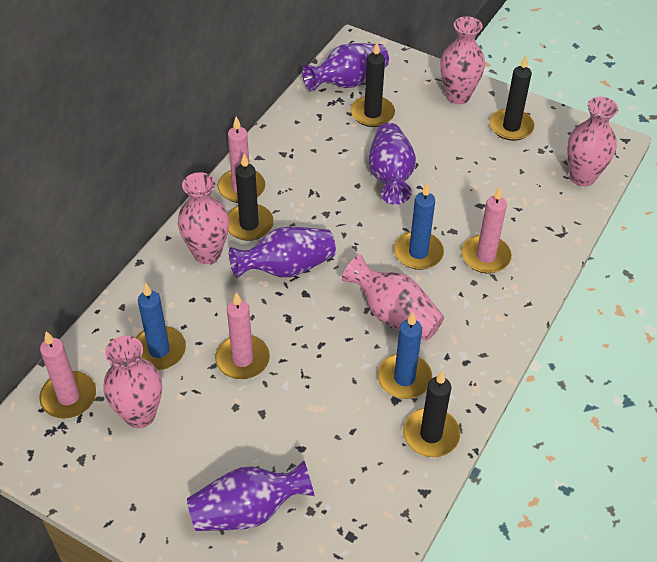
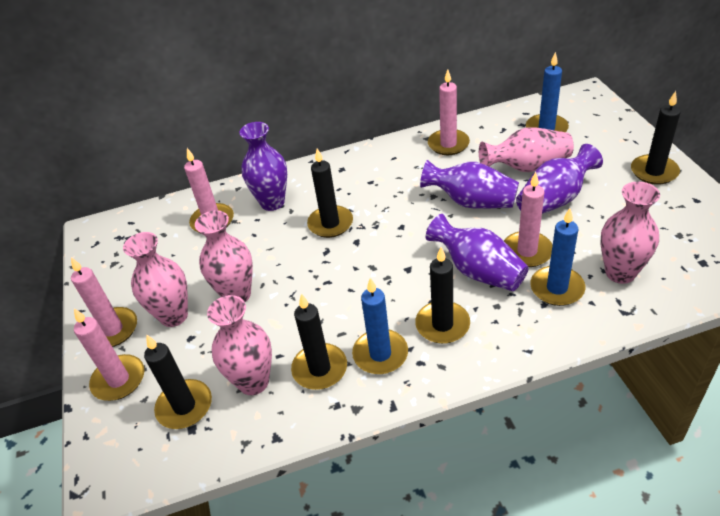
black candle: [228,154,274,241] [351,42,395,127] [403,371,460,457] [490,55,535,141] = 4 -> [144,335,212,429] [291,294,347,390] [307,148,353,238] [415,247,470,344] [631,91,681,185] = 5
pink candle: [39,331,96,418] [215,292,270,379] [218,117,265,203] [461,187,512,273] = 4 -> [71,257,137,347] [74,308,145,401] [184,148,234,233] [428,69,470,155] [504,172,552,267] = 5

